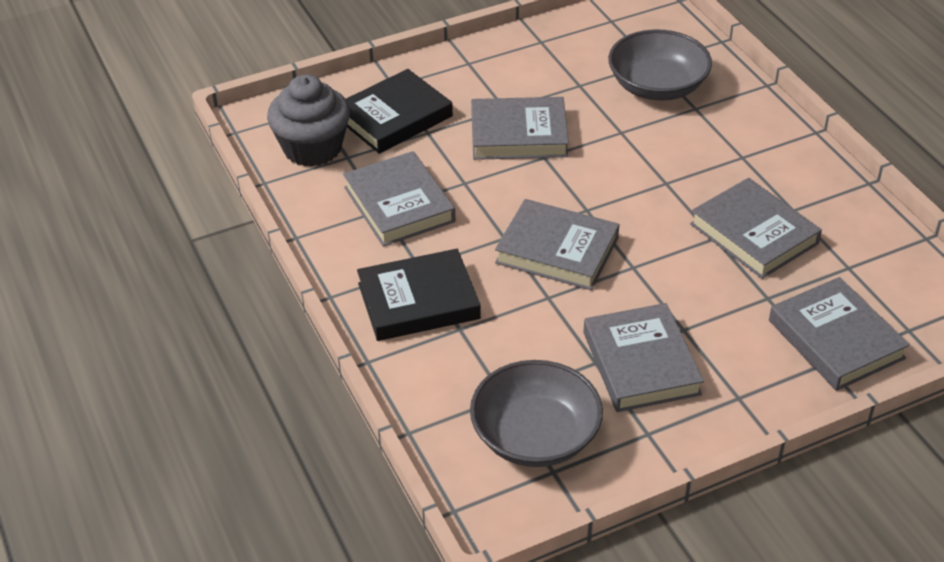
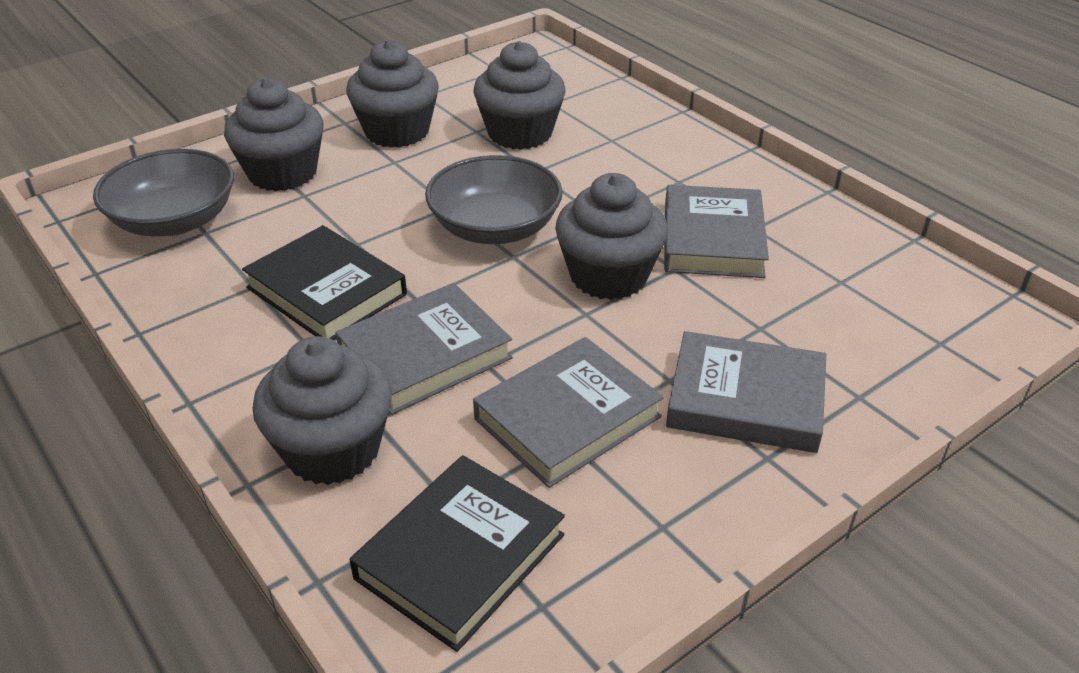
grey book: [343,151,455,246] [471,97,569,160] [495,199,619,290] [583,303,704,412] [690,178,822,279] [769,277,910,391] = 6 -> [335,283,513,415] [473,337,664,488] [664,185,769,278] [666,331,826,453] = 4
grey cupcake: [267,74,350,167] = 1 -> [224,78,324,191] [253,336,392,485] [346,40,439,148] [473,41,565,150] [555,173,668,300] = 5

